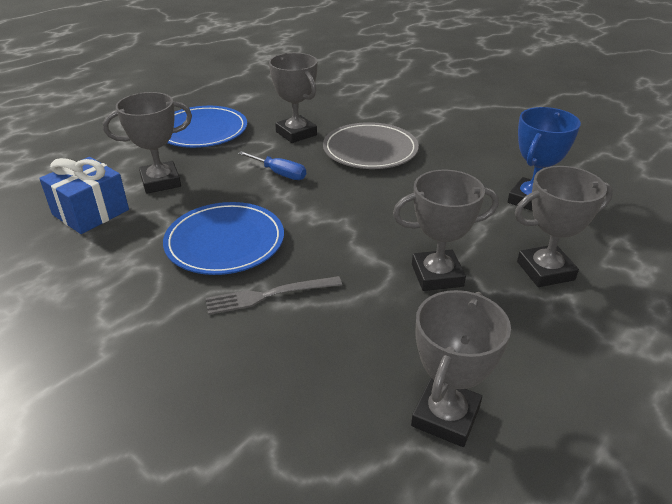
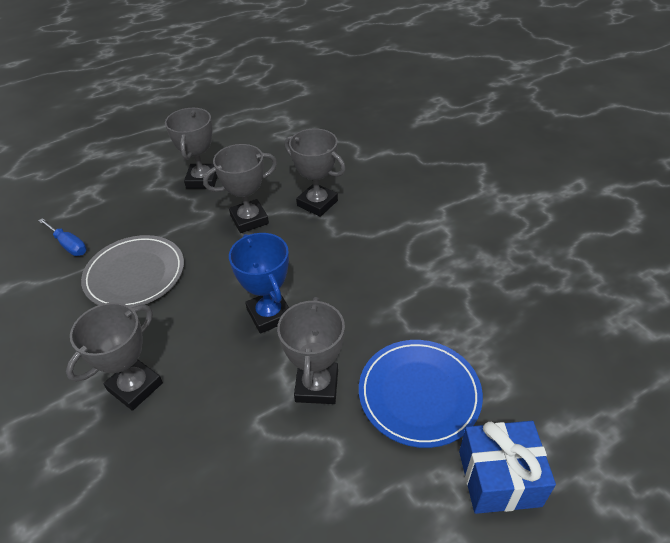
blue plate: [163,202,284,275] [167,106,247,148] = 2 -> [359,340,483,448] = 1
grey fork: [206,276,342,315] = 1 -> none = 0

